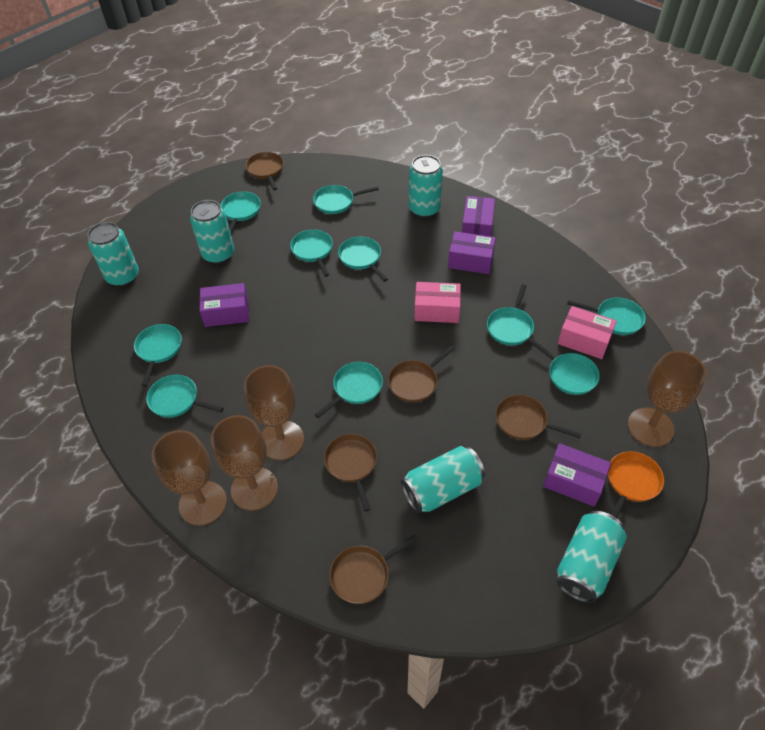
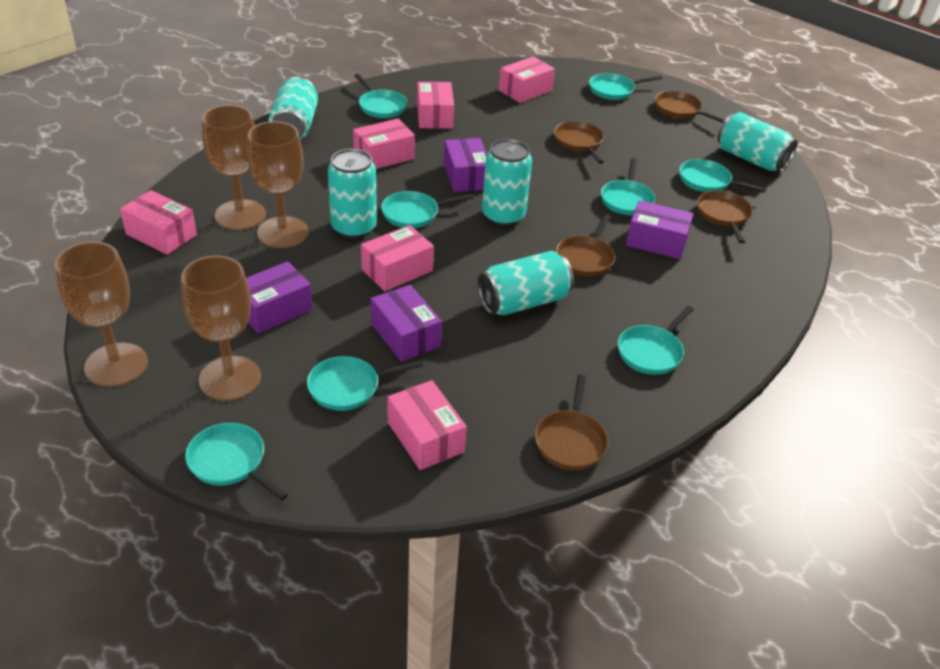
orange pan: [608,451,664,518] = 1 -> none = 0
pink box: [414,282,461,323] [558,306,617,359] = 2 -> [120,190,197,255] [353,119,415,169] [361,225,434,291] [387,380,467,470] [417,82,454,129] [499,56,555,103] = 6
turquoise pan: [134,324,182,386] [146,375,224,418] [220,191,261,233] [290,229,333,277] [313,185,379,214] [315,362,383,418] [338,237,388,282] [487,284,534,345] [528,338,600,395] [567,298,646,335] = 10 -> [185,423,288,501] [307,356,423,411] [354,74,408,118] [381,191,474,228] [589,73,662,100] [601,158,655,215] [618,306,694,375] [679,159,766,193] = 8

